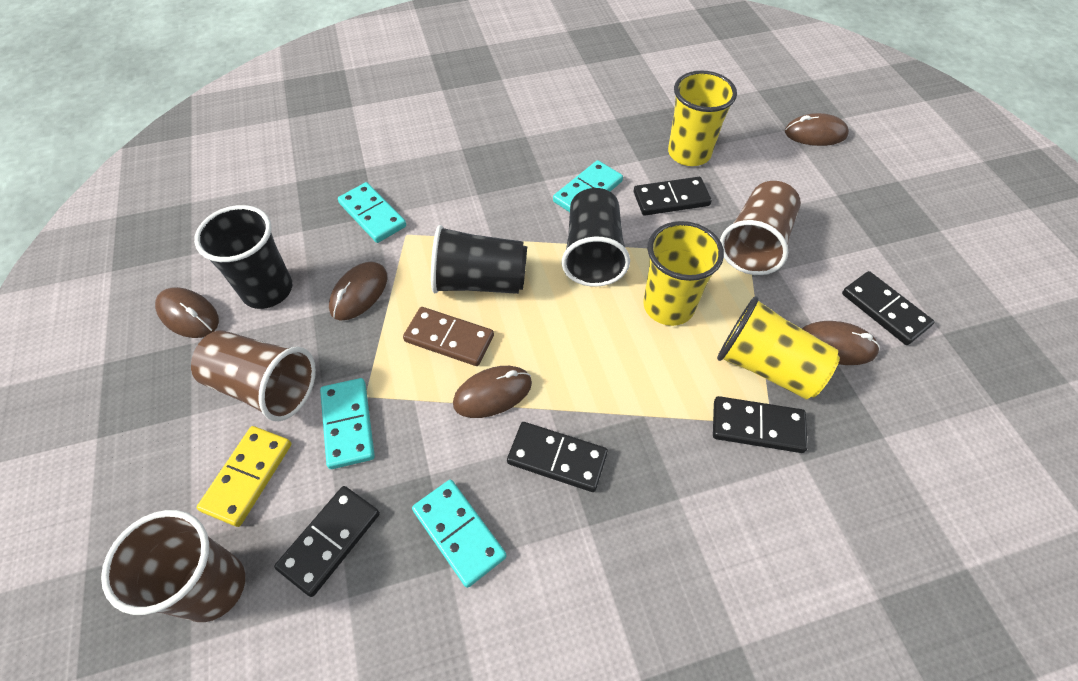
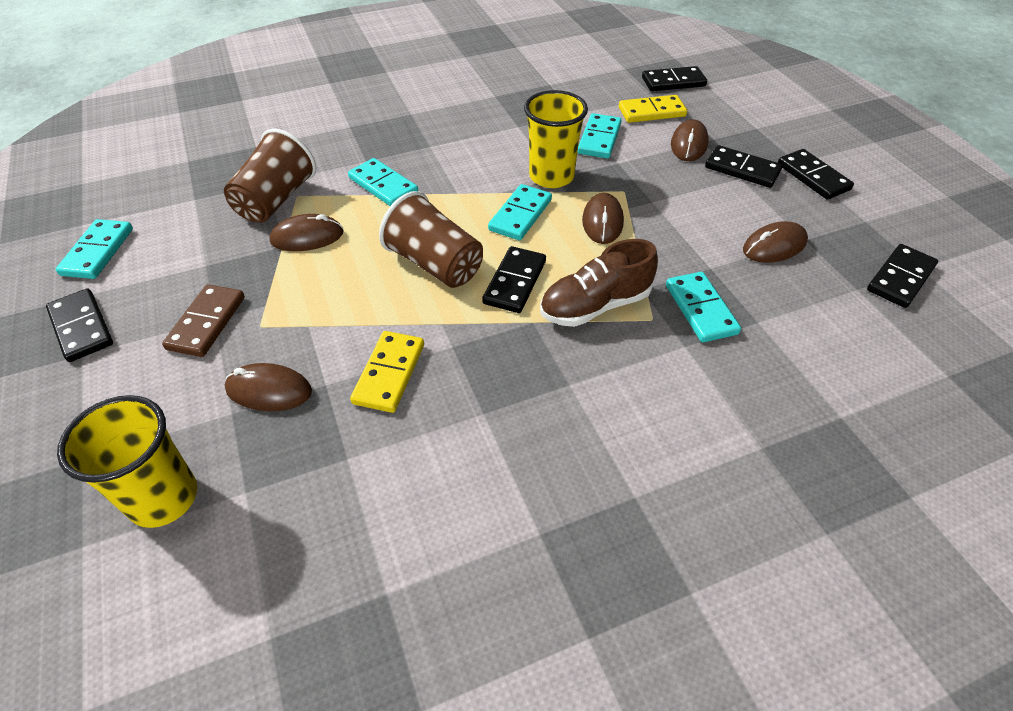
black cup: [194,205,292,309] [431,225,527,294] [562,188,630,287] = 3 -> none = 0
black domino: [274,486,380,597] [507,422,608,492] [634,177,712,216] [713,396,808,453] [842,271,934,345] = 5 -> [46,288,113,362] [482,246,546,313] [642,66,707,91] [705,145,783,188] [778,149,854,200] [867,244,938,308] = 6
brown cup: [101,510,245,622] [191,330,316,421] [720,181,801,275] = 3 -> [224,129,316,223] [379,191,483,288] = 2
brown shoe: none = 0 -> [540,239,658,327] = 1
turquoise domino: [320,378,375,469] [338,182,406,243] [412,480,507,588] [553,160,623,212] = 4 -> [56,219,133,279] [348,158,418,206] [488,184,552,240] [578,113,622,158] [666,272,741,342] = 5
yellow cup: [643,221,724,326] [668,71,737,166] [717,296,840,399] = 3 -> [57,395,197,528] [524,90,588,188] = 2
yellow domino: [197,426,292,527] = 1 -> [350,331,424,413] [619,95,687,123] = 2

